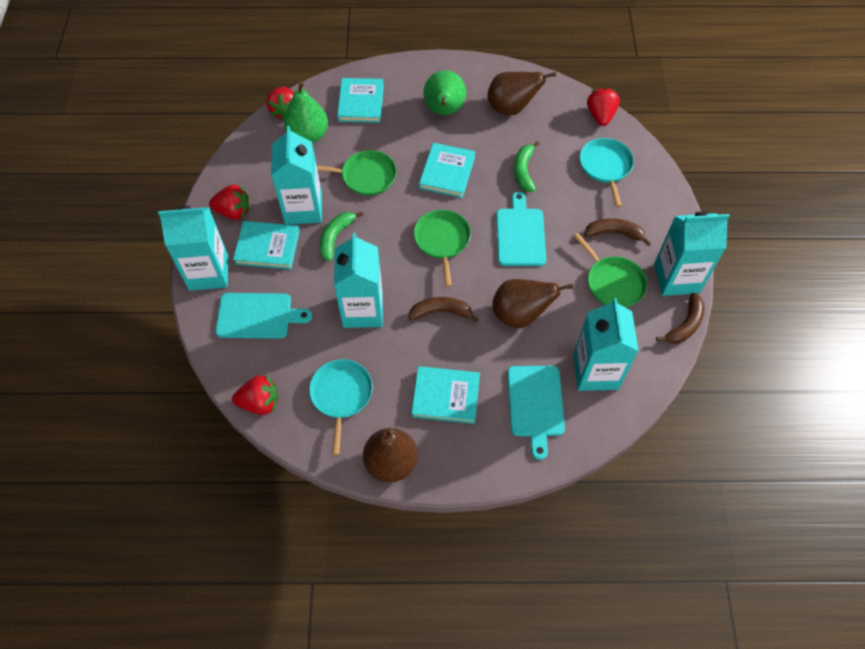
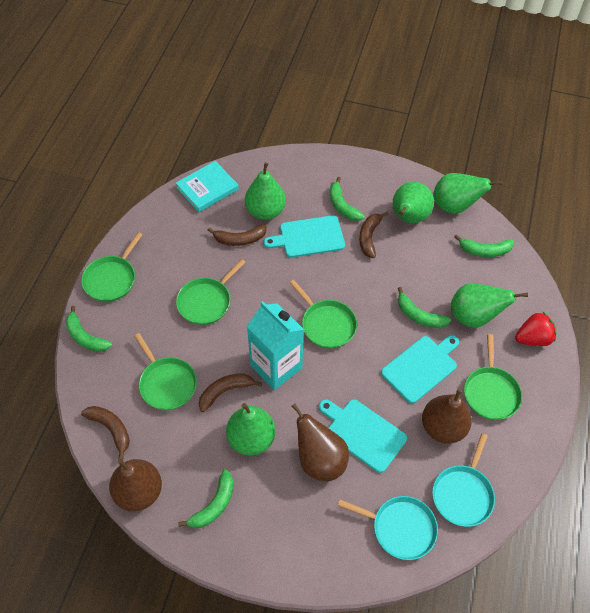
brown banana: [408,297,479,323] [584,218,651,246] [656,293,705,344] = 3 -> [81,406,130,460] [199,373,262,412] [208,224,267,246] [359,212,388,258] = 4
green banana: [319,212,363,262] [514,141,539,192] = 2 -> [65,306,112,352] [178,469,234,528] [330,177,365,221] [398,287,451,328] [454,234,514,257] = 5
green pan: [317,150,397,196] [414,210,471,287] [574,233,647,308] = 3 -> [81,232,142,302] [134,333,197,410] [176,259,245,325] [290,280,357,348] [464,334,522,420] = 5
green pear: [284,81,328,143] [423,70,466,115] = 2 -> [226,403,276,456] [245,162,286,220] [393,182,434,223] [434,173,502,214] [451,283,528,328] = 5
red strawberry: [209,185,249,220] [232,375,279,415] [267,87,294,121] [587,87,620,126] = 4 -> [515,311,557,346] = 1
turquoise book: [233,221,300,270] [337,78,384,123] [412,366,480,424] [419,143,476,198] = 4 -> [176,161,239,212] = 1
turquoise carton: [158,206,228,291] [271,126,322,225] [334,233,383,328] [573,298,639,391] [654,212,730,296] = 5 -> [247,301,304,390] = 1

